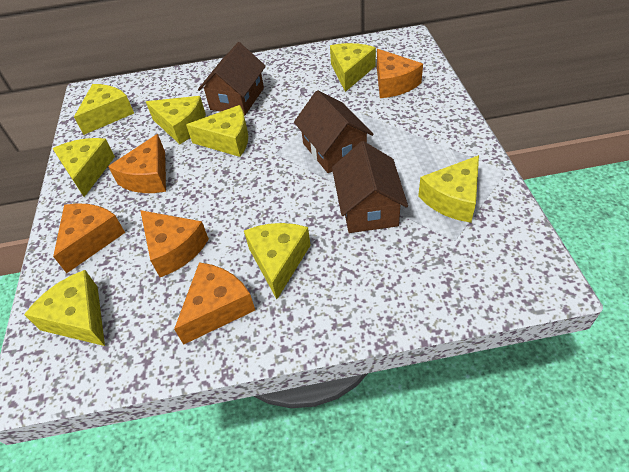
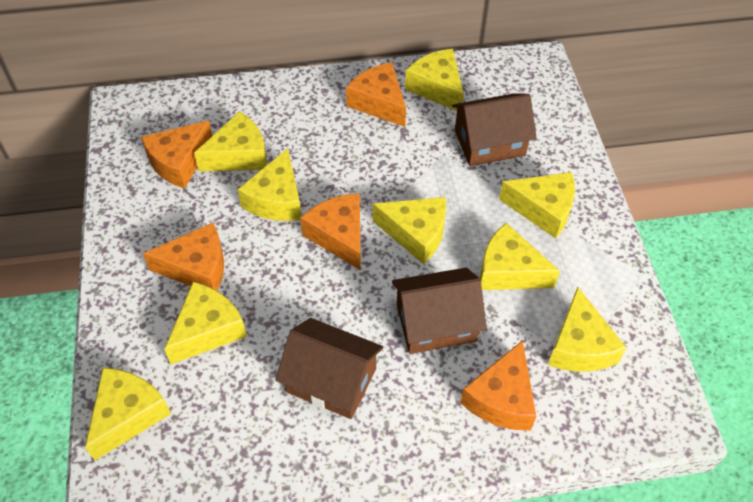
yellow cheese: [24,270,105,346] [52,138,115,197] [74,84,134,135] [146,96,206,144] [186,105,248,157] [244,223,311,299] [330,43,376,92] [418,155,479,223] = 8 -> [85,368,171,460] [164,282,247,364] [194,111,267,171] [237,148,301,221] [373,197,446,264] [405,49,464,111] [480,223,560,290] [499,172,575,239] [548,287,627,372] = 9

